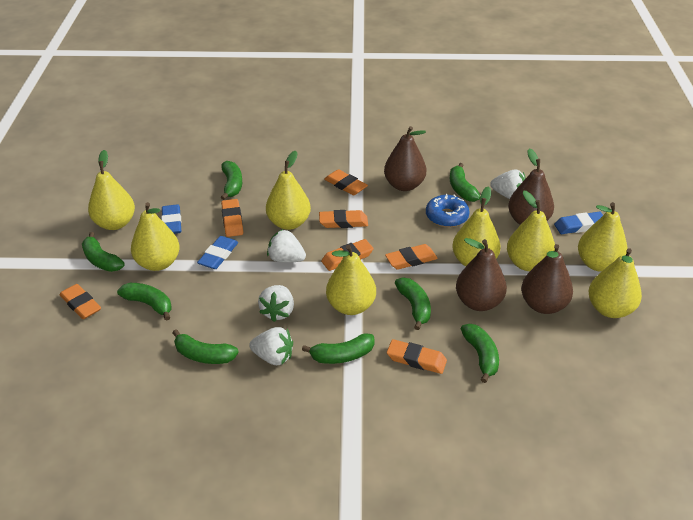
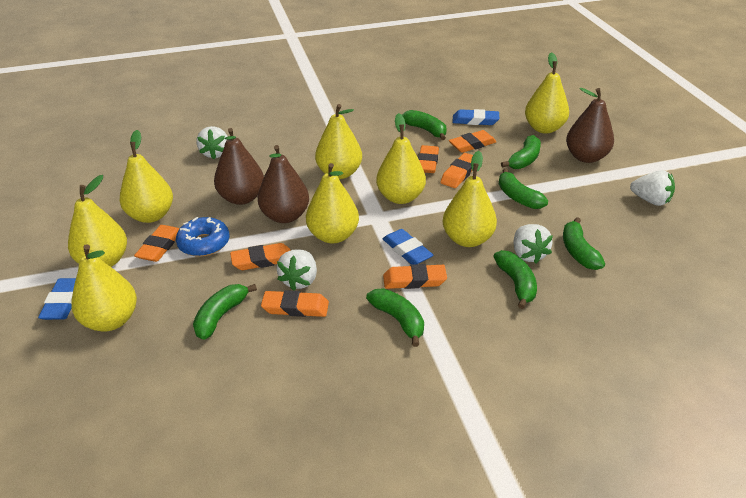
brown pear: [384,126,426,191] [456,238,507,311] [508,148,554,225] [521,244,573,314] = 4 -> [214,128,264,205] [258,145,309,223] [566,88,614,163] = 3
green banana: [82,232,125,272] [117,283,172,321] [172,329,239,364] [221,161,242,200] [302,333,375,364] [395,278,431,330] [450,163,480,202] [461,324,499,383] = 8 -> [193,284,257,340] [366,288,424,347] [402,110,447,140] [494,250,537,309] [499,168,548,209] [501,135,541,169] [563,217,605,270] = 7

